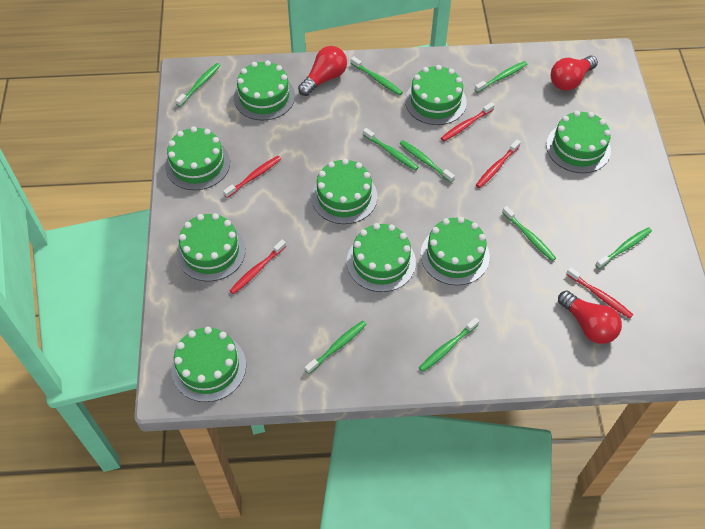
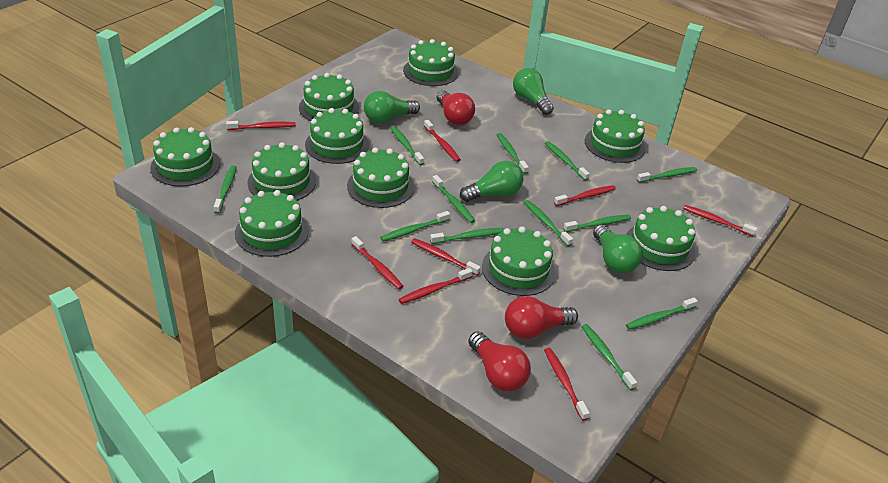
green cake: [165,126,230,190] [171,327,246,402] [176,213,246,281] [234,61,295,120] [311,158,377,224] [347,223,416,292] [405,65,467,125] [420,217,490,285] [546,111,611,173] = 9 -> [150,127,220,186] [235,190,309,257] [247,142,316,201] [299,73,359,121] [305,108,369,164] [347,148,414,208] [403,39,458,86] [482,226,556,296] [585,110,646,163] [626,206,695,271] = 10
green light bulb: none = 0 -> [364,91,420,123] [460,161,523,202] [513,68,554,115] [593,225,643,273] = 4
green toothbrush: [175,63,221,107] [305,321,367,374] [351,56,403,96] [363,128,419,171] [399,140,455,182] [419,317,479,372] [474,61,527,93] [502,206,556,261] [595,227,652,269] = 9 -> [214,165,237,214] [380,211,450,241] [390,126,424,165] [430,228,504,244] [432,175,475,223] [496,133,529,174] [524,200,573,246] [545,141,590,181] [563,214,631,232] [582,324,637,390] [626,297,698,330] [637,167,697,183] = 12
red toothbrush: [223,156,281,198] [230,240,286,294] [441,102,495,141] [476,139,521,188] [566,267,633,319] = 5 -> [226,121,296,130] [352,236,403,289] [399,268,473,304] [411,238,481,276] [424,120,461,162] [544,348,590,421] [554,185,616,206] [683,205,757,236] = 8

